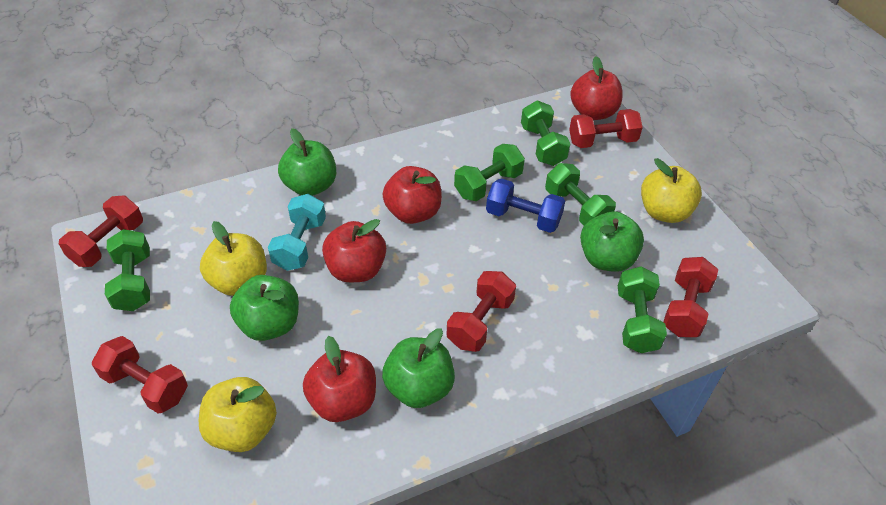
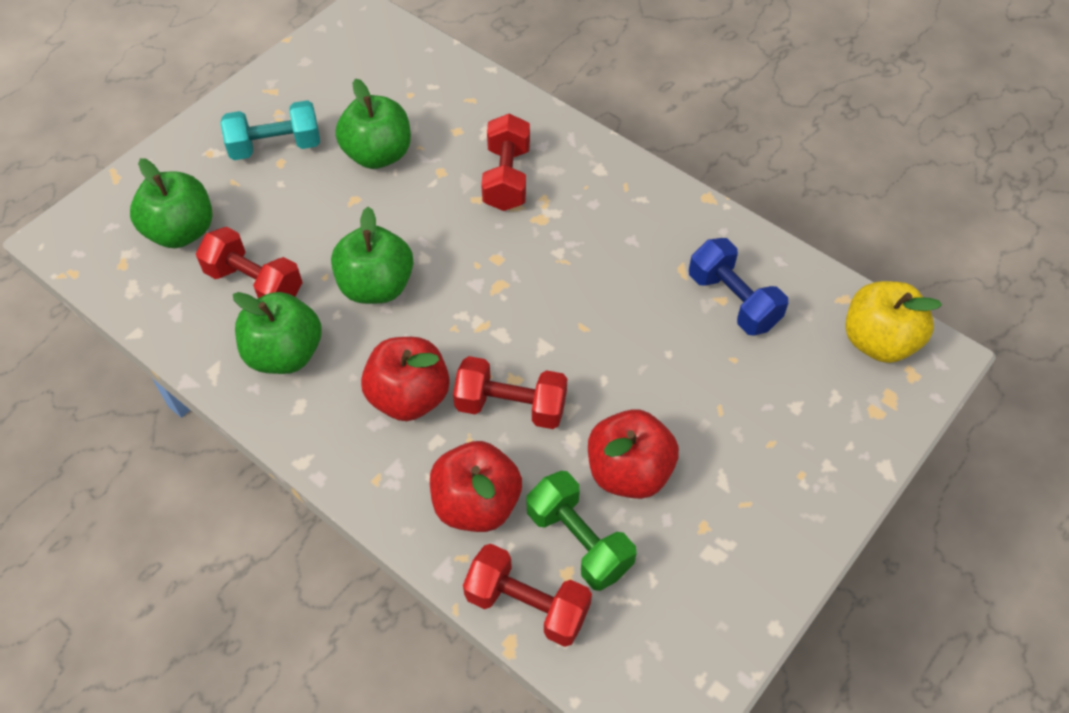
green dumbbell: [105,229,150,311] [454,144,525,201] [521,101,571,166] [545,163,616,225] [618,266,667,353] = 5 -> [526,471,636,591] = 1
red apple: [303,336,376,422] [322,219,386,282] [382,166,442,224] [570,56,623,120] = 4 -> [361,337,450,421] [430,441,522,532] [588,409,679,499] = 3
red dumbbell: [59,196,143,267] [92,336,188,414] [447,271,516,352] [569,109,643,148] [663,257,718,337] = 5 -> [196,227,303,298] [453,356,567,429] [463,544,592,647] [481,114,530,211] = 4
yellow apple: [199,377,277,452] [200,221,267,296] [641,158,702,223] = 3 -> [845,281,942,363] = 1

